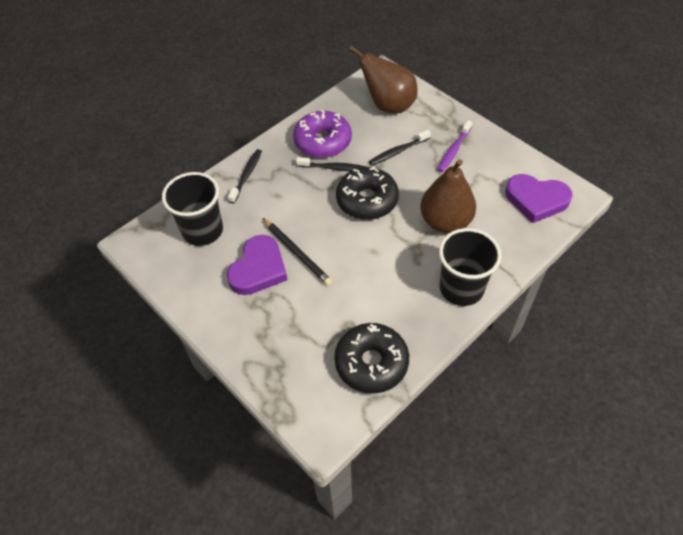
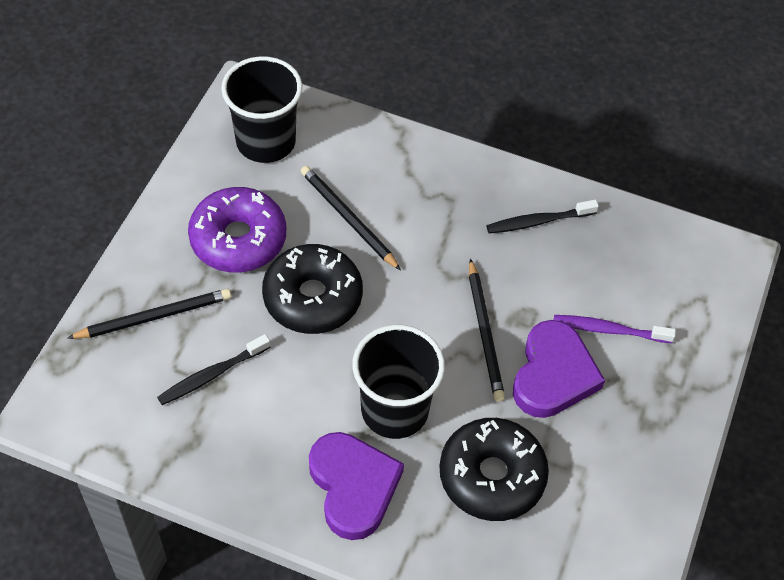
black pencil: [263,218,332,286] = 1 -> [67,289,231,339] [301,166,401,271] [469,258,505,402] = 3
black toothbrush: [228,149,262,204] [296,157,367,172] [369,130,431,165] = 3 -> [157,334,270,405] [486,200,599,233] = 2
brown pear: [349,46,418,114] [420,159,476,233] = 2 -> none = 0

